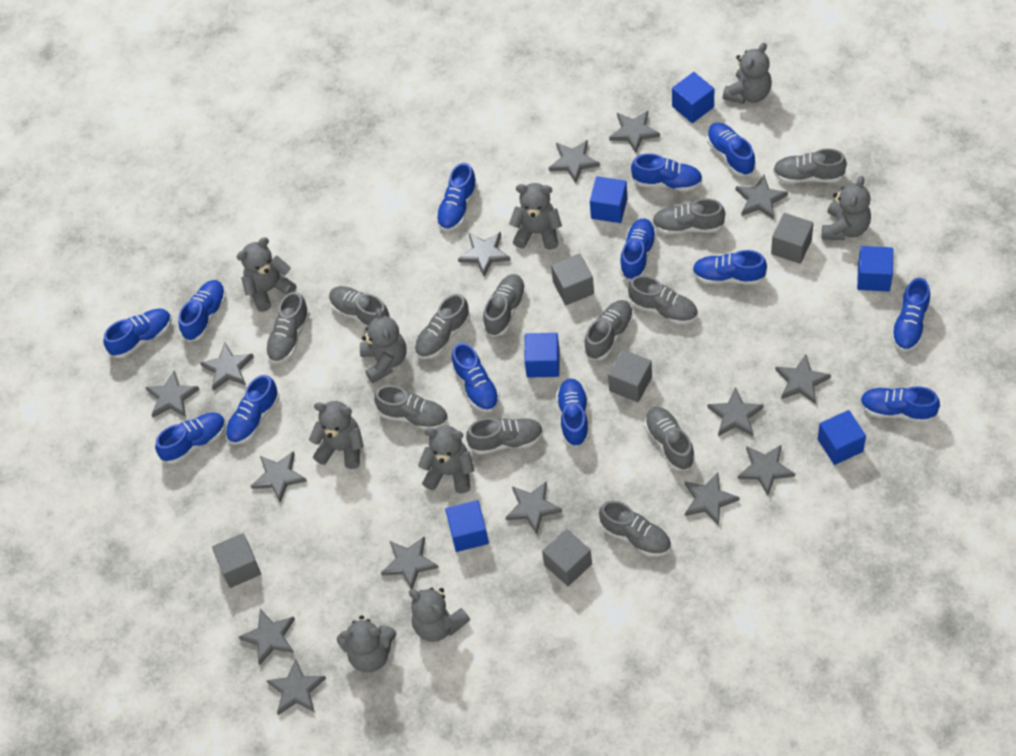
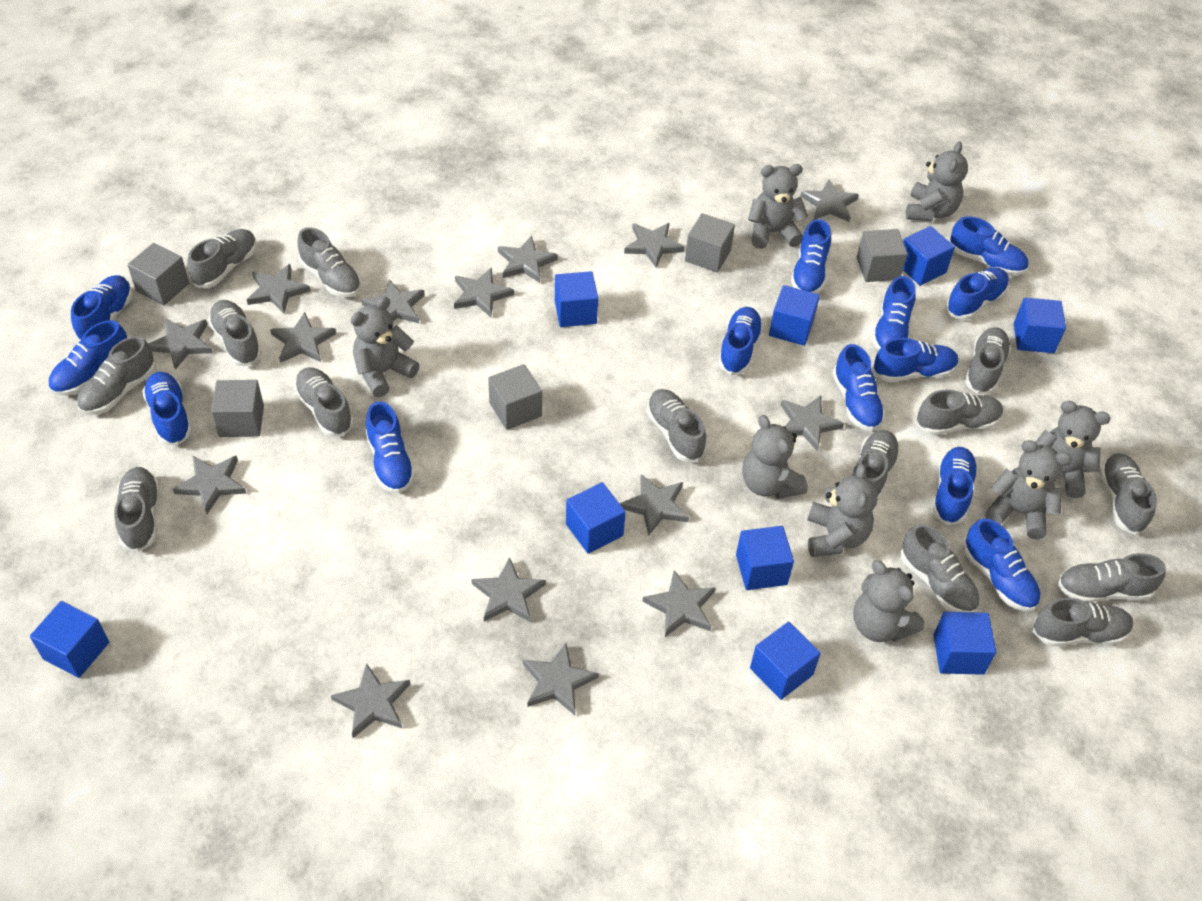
blue cube: [445,500,489,552] [524,333,559,378] [590,176,627,223] [672,72,714,123] [818,410,866,465] [857,246,893,292] = 6 -> [30,601,109,678] [555,271,598,327] [566,482,626,554] [736,526,794,590] [750,622,821,700] [769,285,820,346] [903,226,955,286] [933,612,996,675] [1014,298,1066,353] = 9
grey shoe: [266,292,310,363] [329,286,390,327] [374,385,448,430] [415,294,470,359] [466,418,543,455] [483,274,526,337] [584,300,633,360] [599,501,671,557] [628,275,698,325] [644,407,695,471] [652,199,725,235] [773,149,847,183] = 12 -> [77,336,156,415] [114,467,159,552] [187,229,257,288] [208,300,262,366] [294,367,354,437] [297,227,361,297] [646,389,706,462] [852,430,900,501] [900,524,980,612] [916,389,1003,435] [965,327,1011,394] [1033,598,1134,646] [1057,553,1166,602] [1100,453,1157,535] = 14
grey teddy bear: [237,237,296,312] [309,401,364,469] [337,616,396,672] [360,308,407,383] [409,587,470,642] [418,425,474,493] [509,183,562,250] [723,43,772,104] [822,176,871,240] = 9 -> [351,297,419,397] [742,415,808,499] [748,164,808,249] [808,464,878,557] [853,560,924,642] [906,142,968,221] [985,440,1072,539] [1036,401,1111,498] = 8

